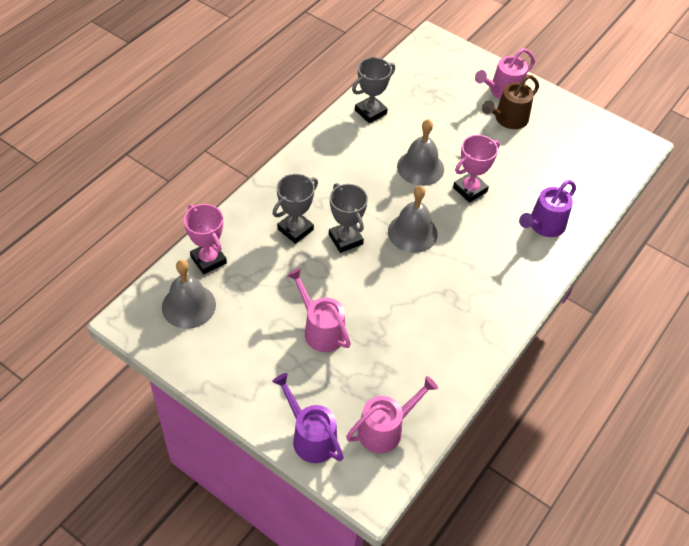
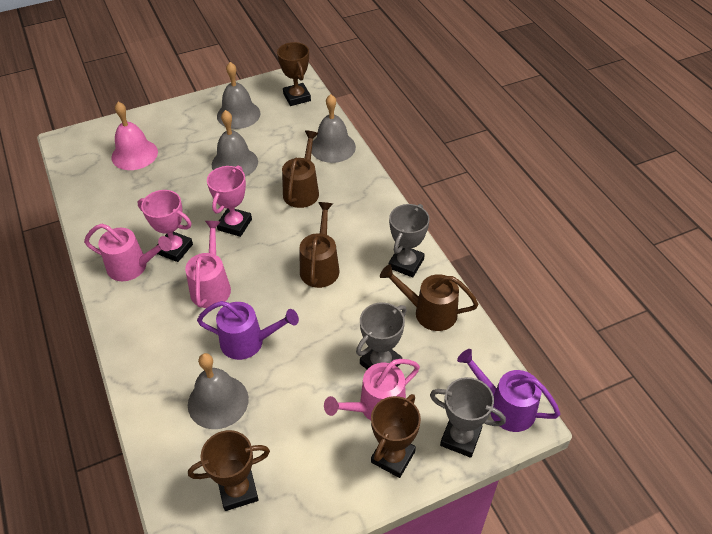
brown trophy: none = 0 -> [188,430,270,511] [277,42,311,106] [371,394,421,478] = 3
brown watering can: [482,75,539,129] = 1 -> [282,130,319,208] [300,202,339,288] [380,264,478,331] = 3
grey bell: [162,260,216,329] [388,185,438,253] [397,119,444,186] = 3 -> [188,353,249,429] [212,110,258,177] [217,62,261,129] [311,94,356,163] = 4
pink bell: none = 0 -> [111,102,158,170] = 1

